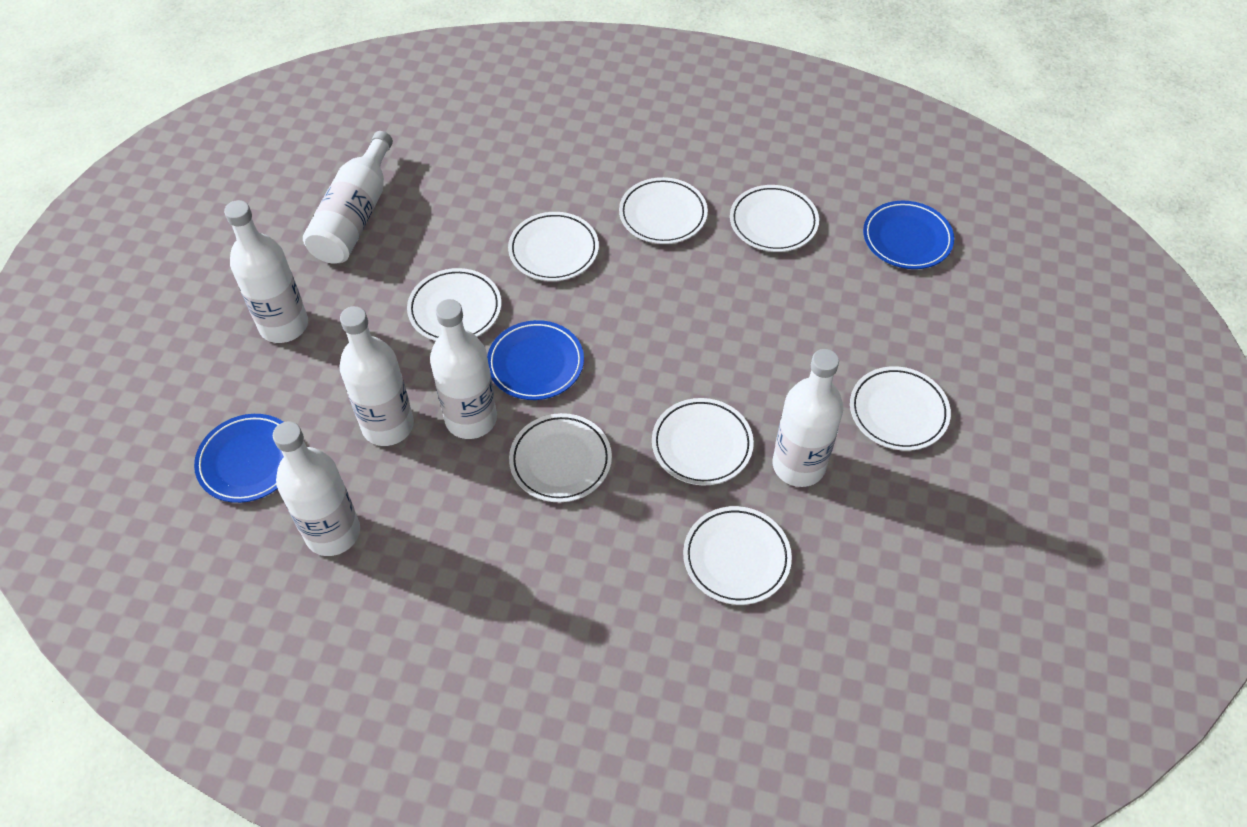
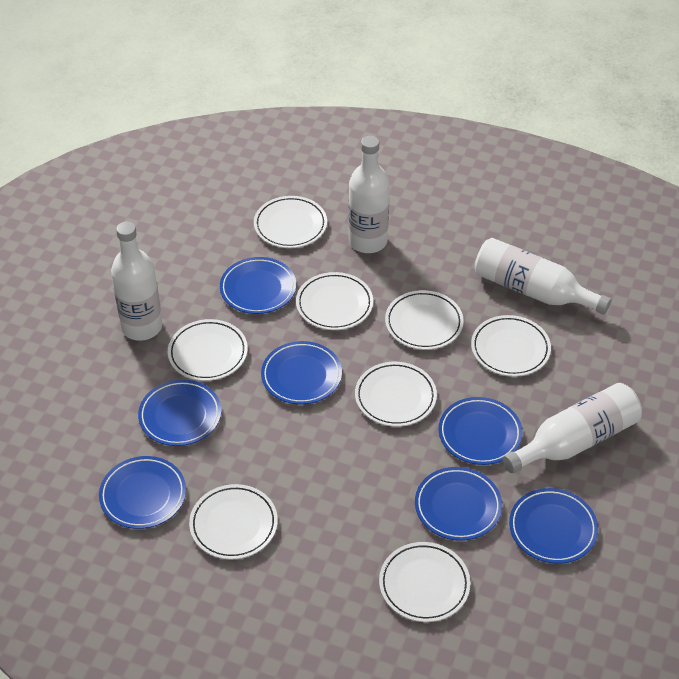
blue plate: [194,414,284,503] [487,320,584,400] [863,201,954,269] = 3 -> [99,456,186,529] [138,380,221,446] [220,257,296,314] [261,341,342,405] [415,467,502,541] [439,397,523,465] [509,488,598,564] = 7
white bottle: [224,200,308,343] [273,421,360,556] [303,131,393,264] [339,306,414,446] [430,299,497,439] [773,349,843,487] = 6 -> [111,222,162,341] [348,136,390,253] [474,238,611,315] [503,383,642,473] = 4

